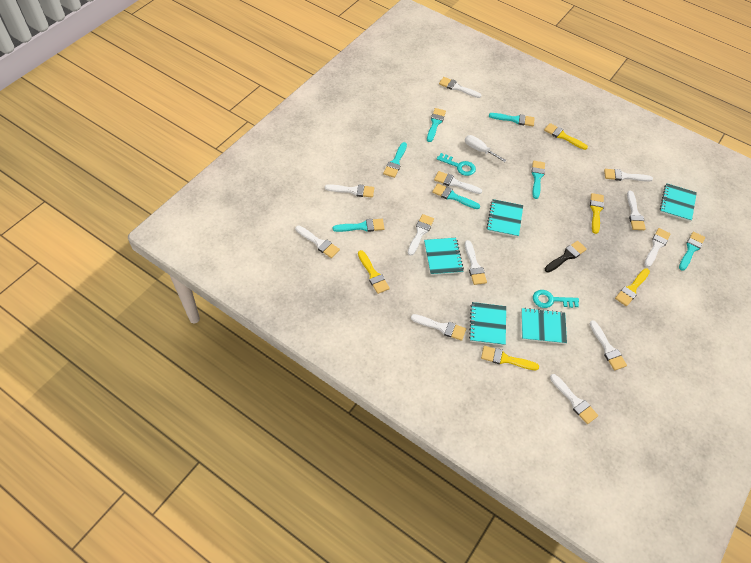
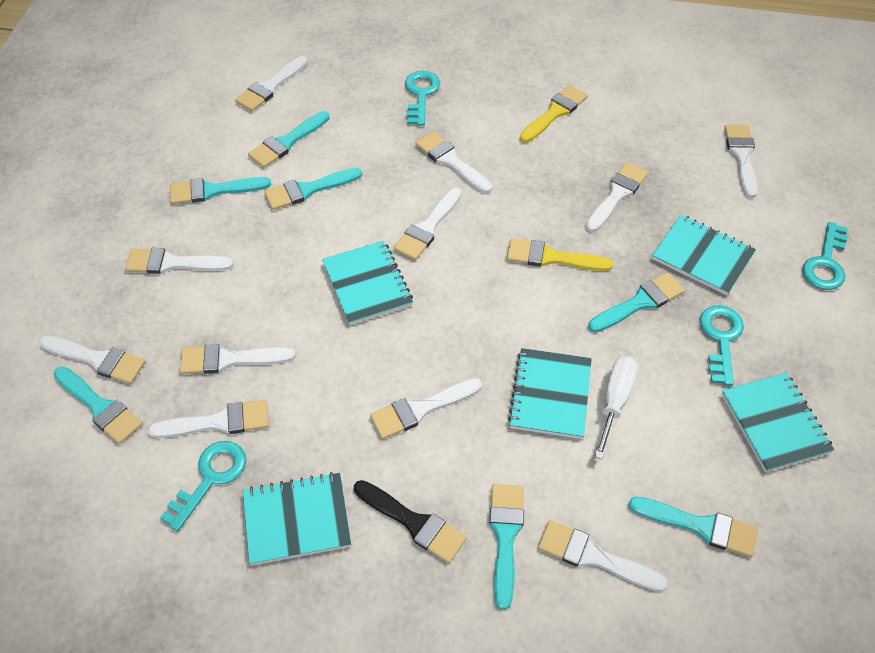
turquoise key: [437,153,476,176] [533,290,579,308] = 2 -> [160,441,246,531] [405,71,440,126] [700,305,744,386] [802,222,848,290] = 4
white brush: [295,226,340,258] [324,184,374,198] [408,214,434,256] [411,314,466,341] [434,171,482,194] [439,77,481,98] [465,240,487,285] [550,374,598,424] [589,320,627,371] [604,169,653,182] [627,191,646,230] [644,228,671,267] = 12 -> [39,335,146,384] [125,248,234,274] [148,400,269,438] [180,344,295,374] [235,56,307,111] [370,378,482,439] [394,188,462,260] [416,132,492,193] [538,520,668,592] [586,162,648,232] [724,125,758,198] = 11
yellow brush: [358,250,390,294] [481,346,539,370] [544,123,588,150] [590,193,604,234] [615,268,650,306] = 5 -> [507,238,613,271] [520,85,588,143] = 2

